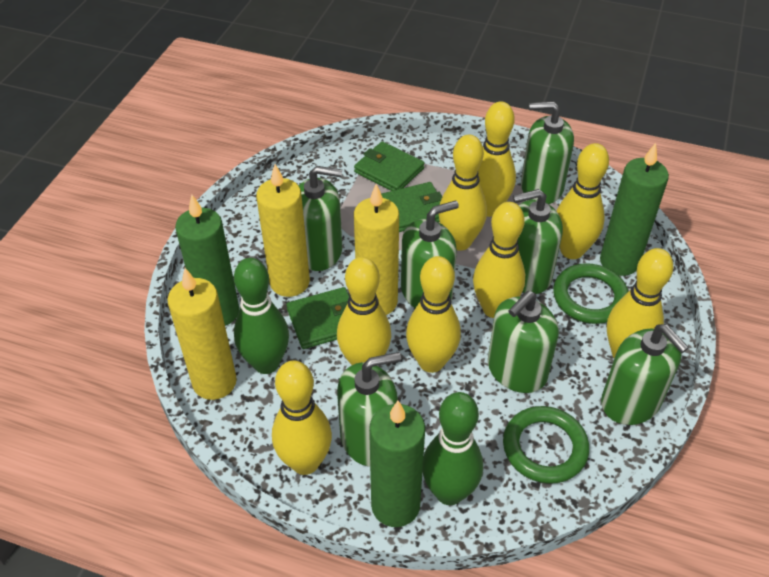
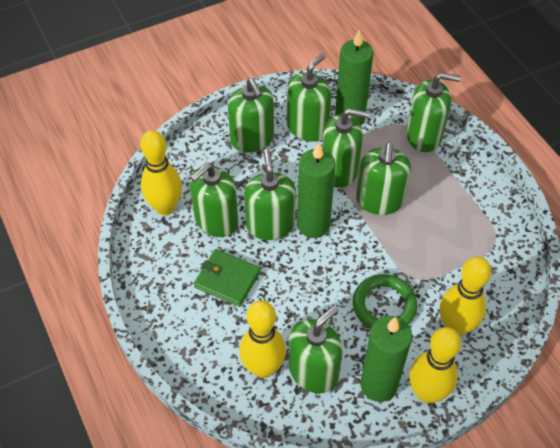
green bowling pin: [234,258,289,374] [422,392,483,505] = 2 -> none = 0
green ring: [503,406,589,484] [553,263,628,324] = 2 -> [353,274,417,329] = 1
green soap dispenser: [299,166,342,271] [337,352,401,466] [401,200,459,308] [488,291,559,393] [513,189,563,294] [521,101,574,204] [601,324,689,425] = 7 -> [190,162,239,237] [228,78,274,152] [244,149,296,240] [287,53,331,141] [289,305,343,393] [322,108,369,188] [356,142,411,215] [406,73,461,152] = 8
green wallet: [287,287,349,349] [354,141,425,191] [381,182,443,232] = 3 -> [194,249,261,307] = 1
yellow bowling pin: [272,360,332,475] [337,257,391,365] [406,256,461,373] [439,135,487,250] [473,202,525,318] [478,101,516,217] [557,143,609,259] [607,248,673,358] = 8 -> [140,130,182,215] [240,300,286,378] [409,327,461,403] [440,256,491,336] = 4
yellow candle: [168,268,237,400] [256,164,310,297] [354,184,399,315] = 3 -> none = 0

